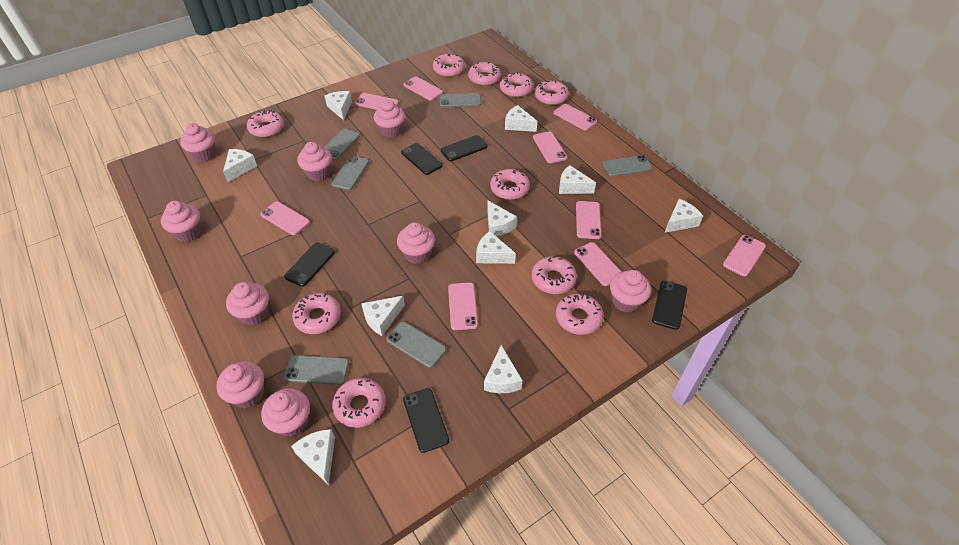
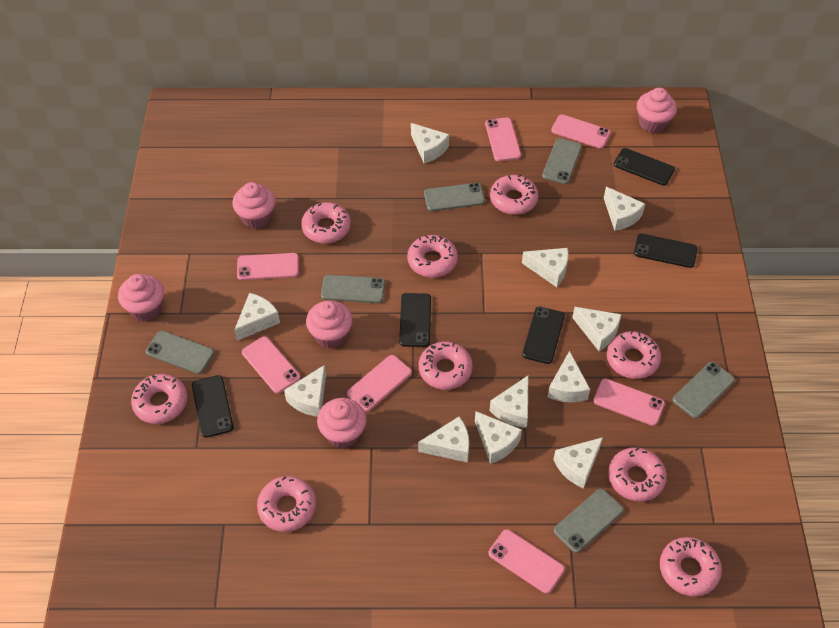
pink cupcake: [161,201,201,242] [180,123,216,162] [216,361,264,408] [226,282,269,326] [261,388,310,437] [297,142,332,181] [374,100,405,138] [397,222,435,264] [610,270,651,313] = 9 -> [118,274,164,322] [232,182,275,229] [306,301,352,348] [317,398,367,448] [637,88,677,133] = 5
pink donut: [247,110,284,137] [292,293,341,334] [332,378,386,428] [433,54,465,77] [468,62,501,86] [490,169,530,200] [500,72,533,97] [531,256,577,294] [535,79,569,105] [556,294,603,335] = 10 -> [131,374,187,424] [257,476,316,532] [301,202,351,244] [407,235,458,278] [419,342,473,390] [490,174,539,215] [607,331,661,379] [608,447,667,502] [660,537,722,597] = 9
pink phone: [260,202,310,235] [355,93,399,110] [403,76,443,101] [448,282,478,330] [533,131,567,163] [554,104,597,131] [574,242,621,286] [576,201,602,239] [723,235,766,277] = 9 -> [237,253,299,280] [242,336,300,394] [347,355,412,412] [485,118,521,161] [488,529,565,594] [551,114,611,149] [593,379,665,426] = 7
white cheese: [223,149,257,182] [291,429,335,485] [324,91,352,120] [361,296,405,336] [476,231,516,264] [484,345,523,393] [487,201,517,237] [505,105,537,132] [559,165,596,194] [665,199,703,233] = 10 -> [234,293,280,341] [284,365,326,417] [411,123,449,163] [418,416,469,463] [475,411,522,464] [489,376,528,428] [522,248,569,287] [548,351,590,402] [553,437,603,489] [572,307,622,351] [604,187,645,231] = 11

